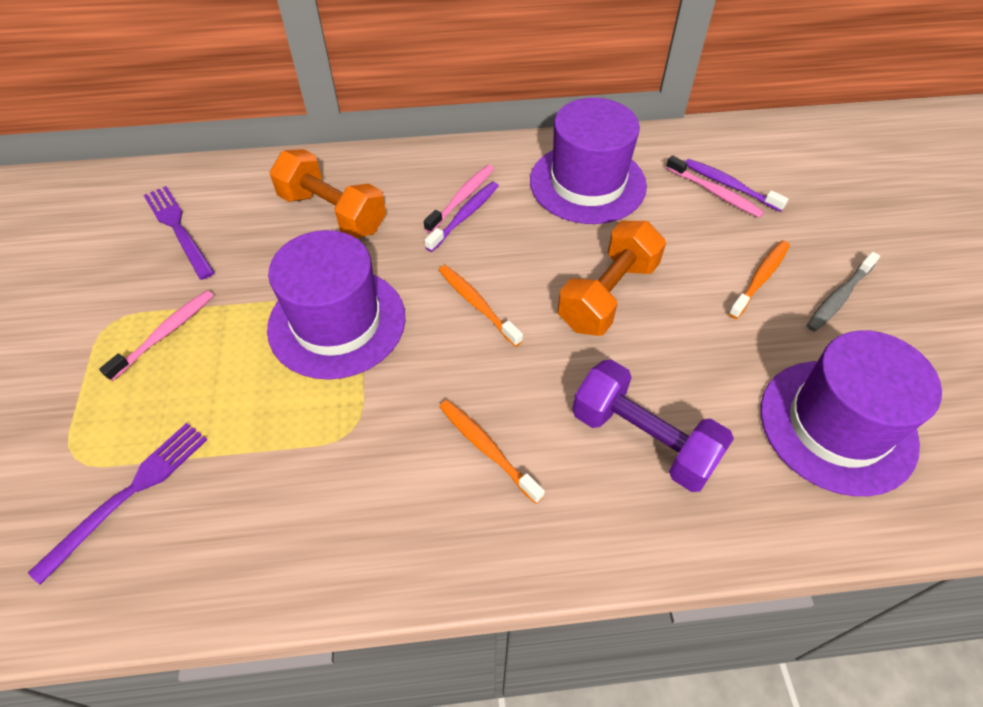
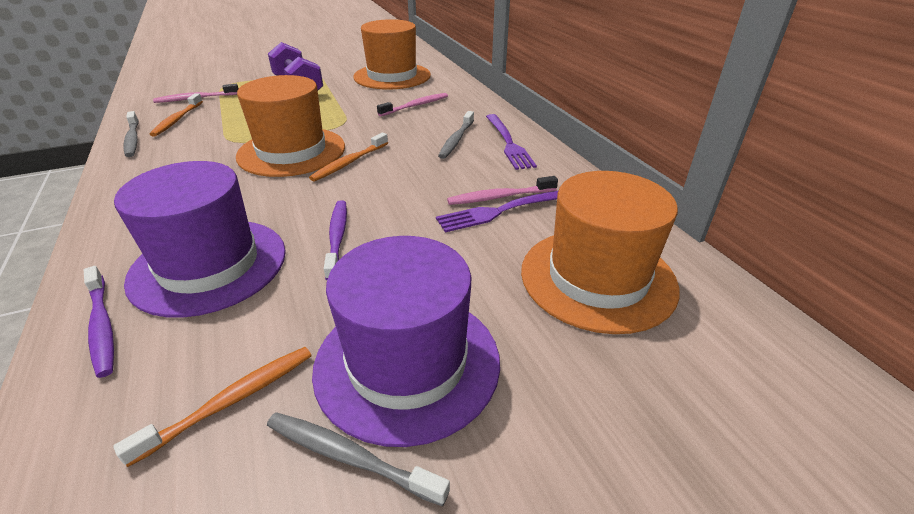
grey toothbrush: [807,252,880,332] = 1 -> [124,111,139,157] [267,412,450,506] [438,111,474,159] = 3
orange dumbbell: [270,149,386,238] [558,221,666,336] = 2 -> none = 0
orange hat: none = 0 -> [236,75,345,177] [353,19,431,90] [521,171,680,334] = 3
purple hat: [267,230,405,380] [530,98,647,224] [761,330,942,496] = 3 -> [114,161,286,318] [312,236,500,447] = 2

